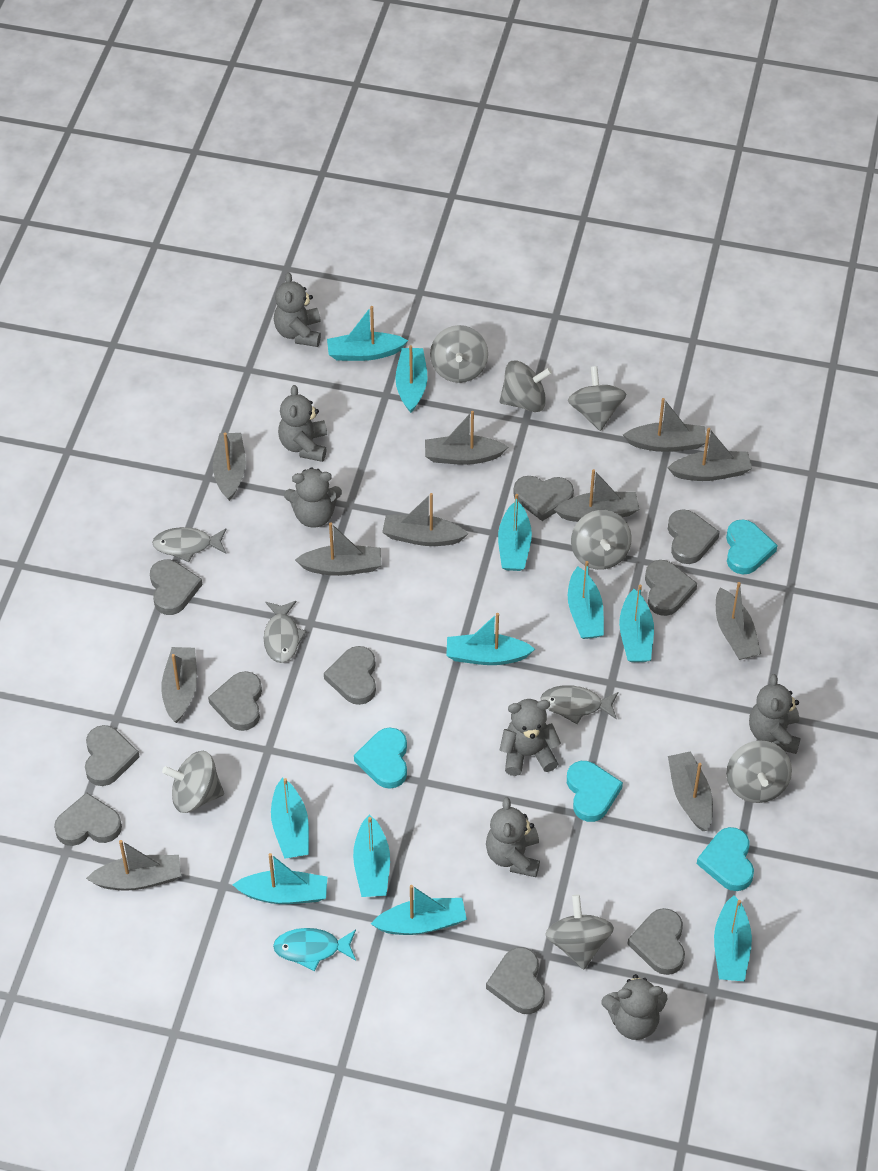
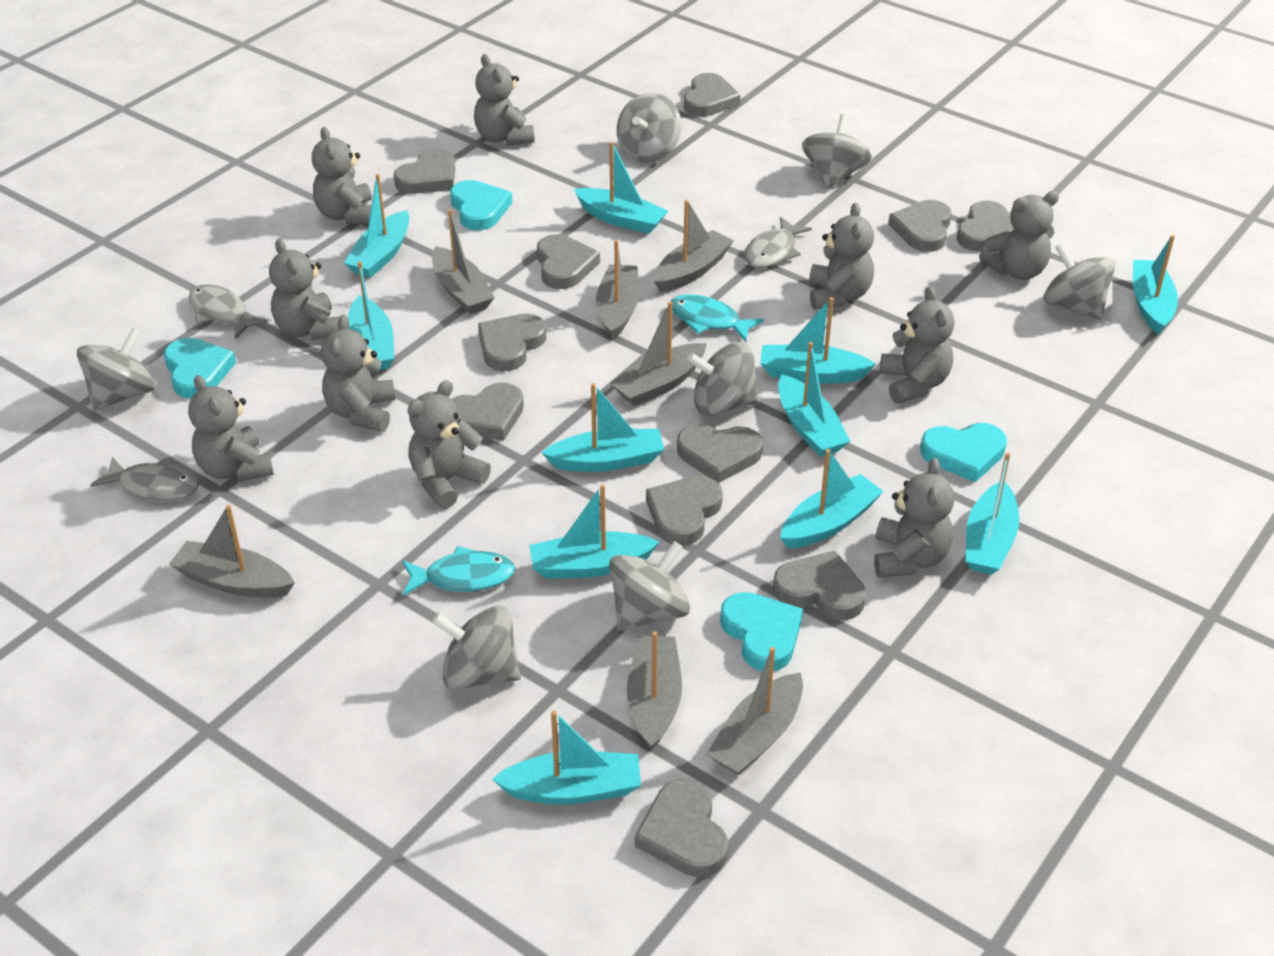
grey boat: [86,840,181,890] [161,647,197,723] [213,433,246,501] [295,522,381,576] [382,493,468,546] [425,411,508,465] [554,469,639,522] [623,398,706,452] [667,428,752,481] [668,751,713,831] [716,582,761,660] = 11 -> [169,505,295,598] [432,209,495,314] [596,240,640,340] [610,301,707,406] [627,631,682,750] [654,200,734,292] [707,647,803,775] = 7
grey heart: [54,792,122,846] [85,725,140,786] [150,559,202,615] [208,671,262,731] [324,646,376,705] [486,947,545,1014] [513,476,574,521] [628,908,685,975] [645,560,697,616] [668,509,720,564] = 10 -> [394,149,455,194] [452,382,524,441] [478,314,547,371] [537,234,600,289] [635,779,728,877] [646,476,723,546] [677,424,763,483] [684,73,741,117] [773,551,866,620] [888,200,952,252] [957,201,1014,251] = 11
grey teddy bear: [274,272,321,347] [278,385,327,462] [284,468,342,528] [486,797,540,877] [500,699,561,776] [601,974,667,1040] [749,674,801,754] = 7 -> [188,375,274,482] [269,239,340,340] [312,127,372,224] [321,315,395,432] [408,380,491,509] [474,54,535,146] [809,203,874,310] [874,458,954,577] [880,286,954,404] [979,191,1059,280] = 10
turquoise fish: [273,928,356,971] = 1 -> [402,546,515,596] [671,294,764,342] = 2

